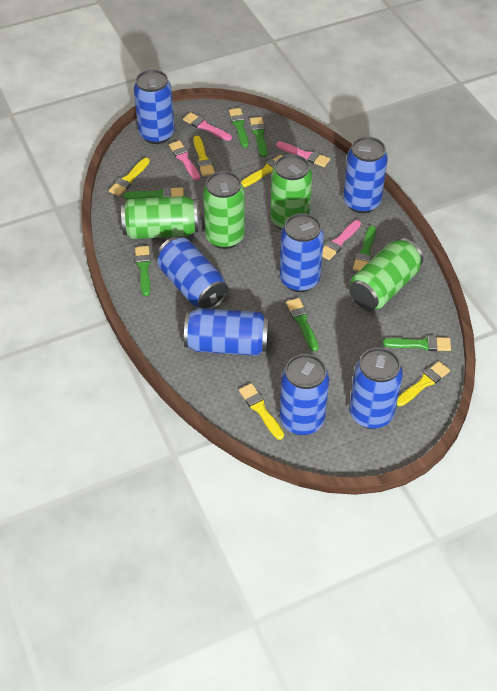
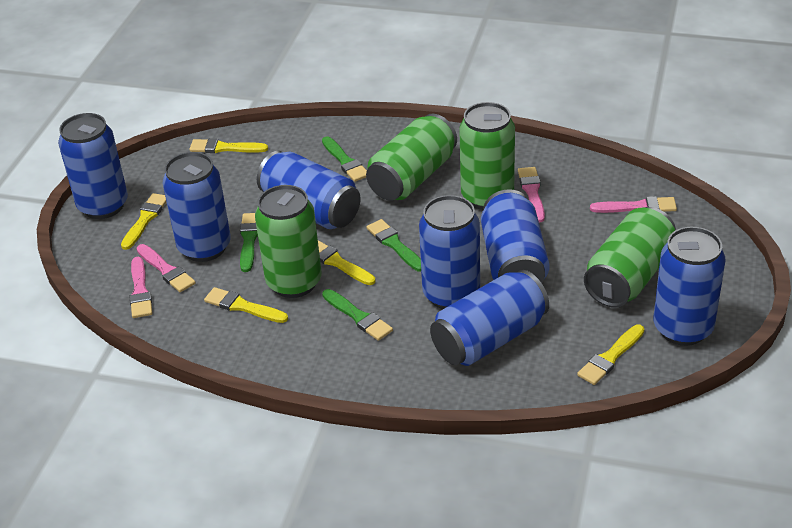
green brush: [123,187,184,199] [135,246,151,296] [229,108,249,148] [250,117,267,157] [286,298,319,351] [353,226,376,271] [382,336,451,351] = 7 -> [240,213,258,272] [322,136,367,182] [322,289,393,341] [367,219,421,272] = 4

